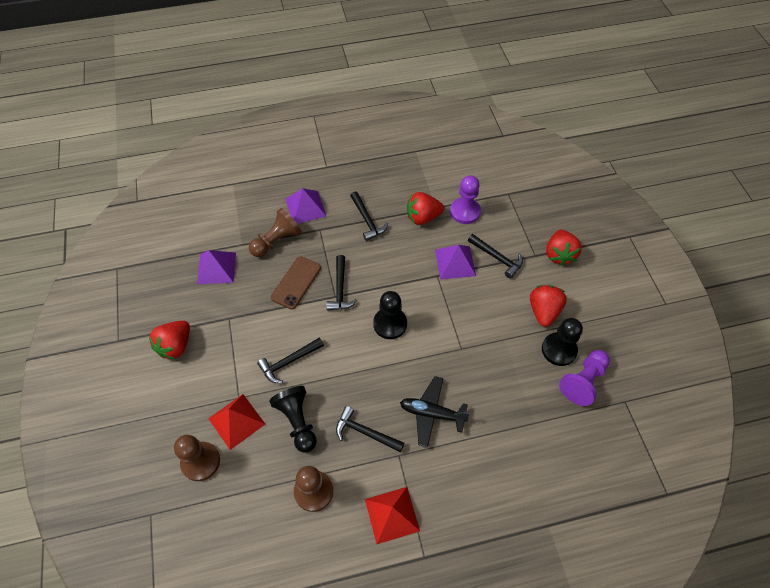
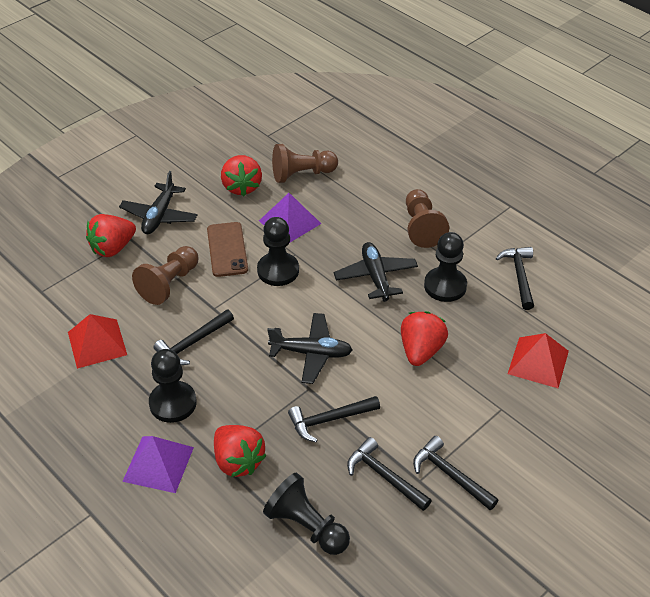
black pawn: [269,386,317,453] [373,291,407,339] [542,318,583,366] = 3 -> [149,349,197,423] [257,217,299,286] [263,473,350,555] [424,232,467,302] = 4
black plane: [400,376,470,447] = 1 -> [119,171,197,234] [267,313,352,384] [334,242,418,302] = 3
purple pawn: [450,175,481,224] [559,350,610,406] = 2 -> none = 0
purple pyramid: [197,250,236,284] [286,188,326,224] [435,245,476,280] = 3 -> [122,436,194,493] [259,193,321,242] = 2

